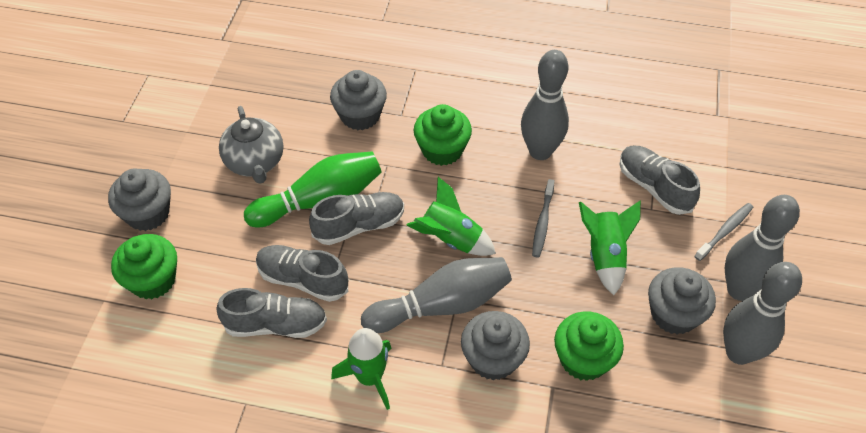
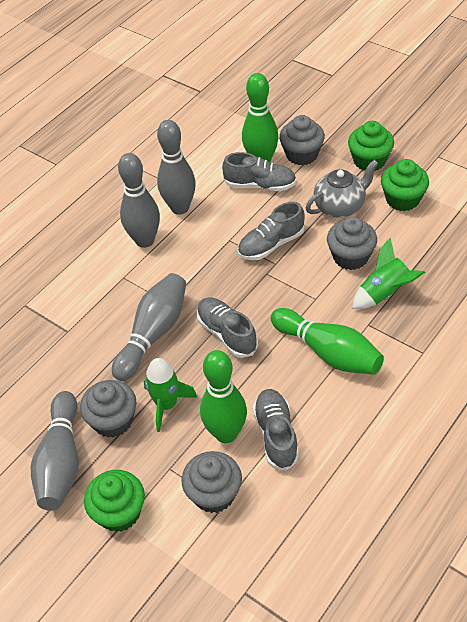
green bowling pin: [244,151,382,227] = 1 -> [200,350,247,443] [242,73,279,162] [271,308,384,375] = 3
green rocket: [331,328,391,410] [407,177,496,256] [579,201,641,295] = 3 -> [144,358,197,432] [352,238,425,309] = 2
grey toothbrush: [532,179,555,257] [695,203,753,261] = 2 -> none = 0

